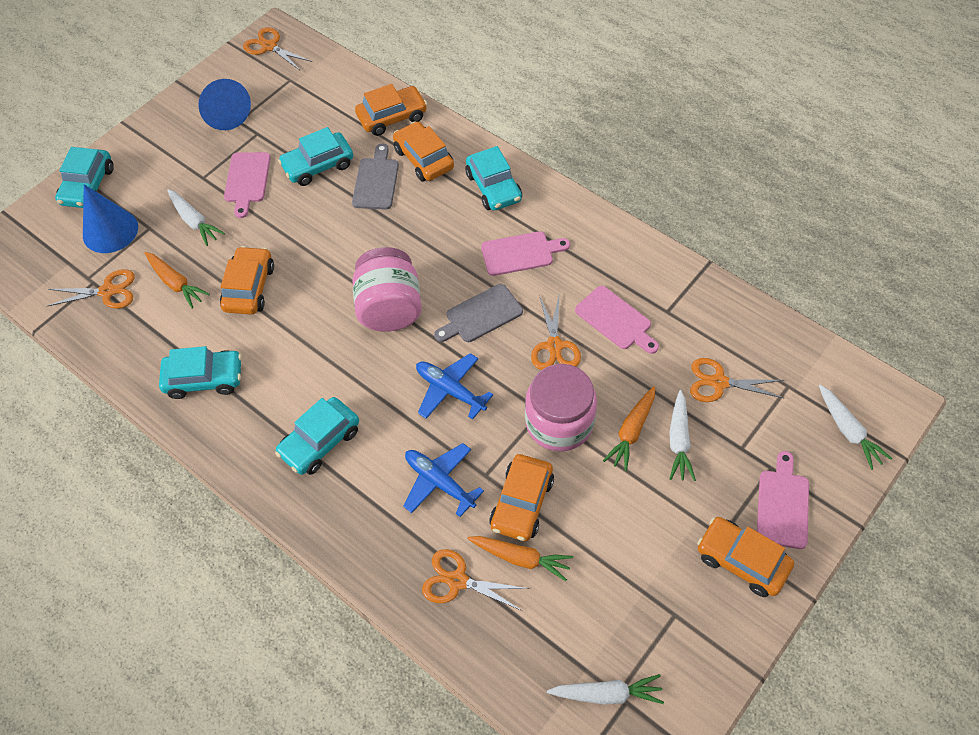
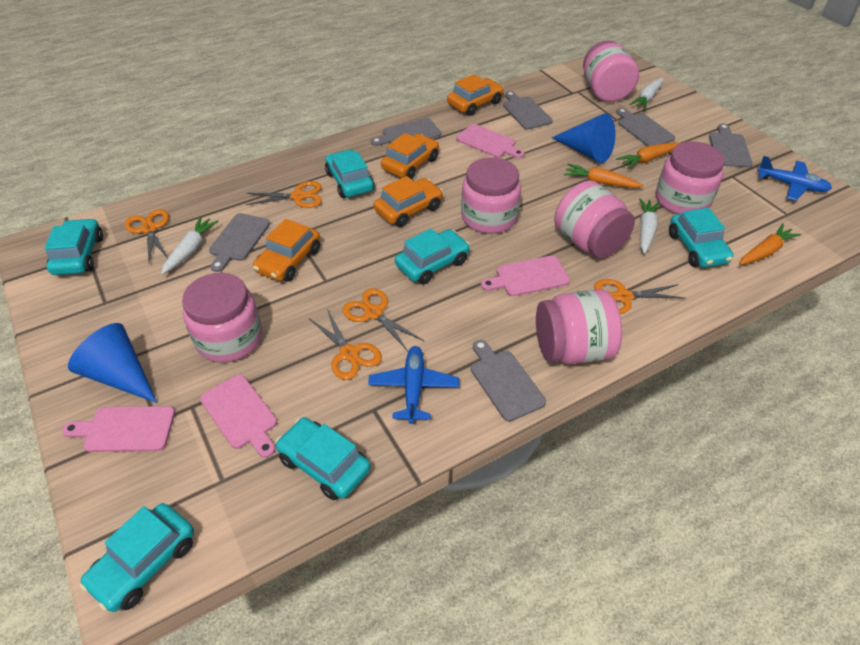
grey cutting board: [352,144,399,210] [434,284,523,342] = 2 -> [209,213,270,272] [371,118,441,146] [471,340,546,422] [503,91,553,130] [616,108,675,146] [709,124,753,168] = 6
orange car: [220,246,274,315] [355,84,427,136] [393,121,454,182] [489,454,554,541] [697,517,794,597] = 5 -> [253,219,320,282] [374,176,443,227] [381,133,439,179] [447,74,504,116] = 4
pink jar: [352,247,422,332] [525,364,597,452] = 2 -> [182,273,262,363] [461,157,521,234] [536,289,622,364] [554,181,635,258] [583,40,639,102] [656,141,725,214] = 6
turquoise car: [55,147,114,208] [159,346,242,399] [275,397,359,475] [278,127,353,186] [465,146,522,211] = 5 -> [44,218,103,275] [80,503,194,612] [276,417,371,500] [325,150,375,198] [395,228,470,284] [669,208,734,267] = 6
white carrot: [167,189,225,246] [547,674,664,705] [669,390,696,481] [819,385,892,470] = 4 -> [161,217,219,275] [629,77,663,110] [639,198,660,254] = 3

